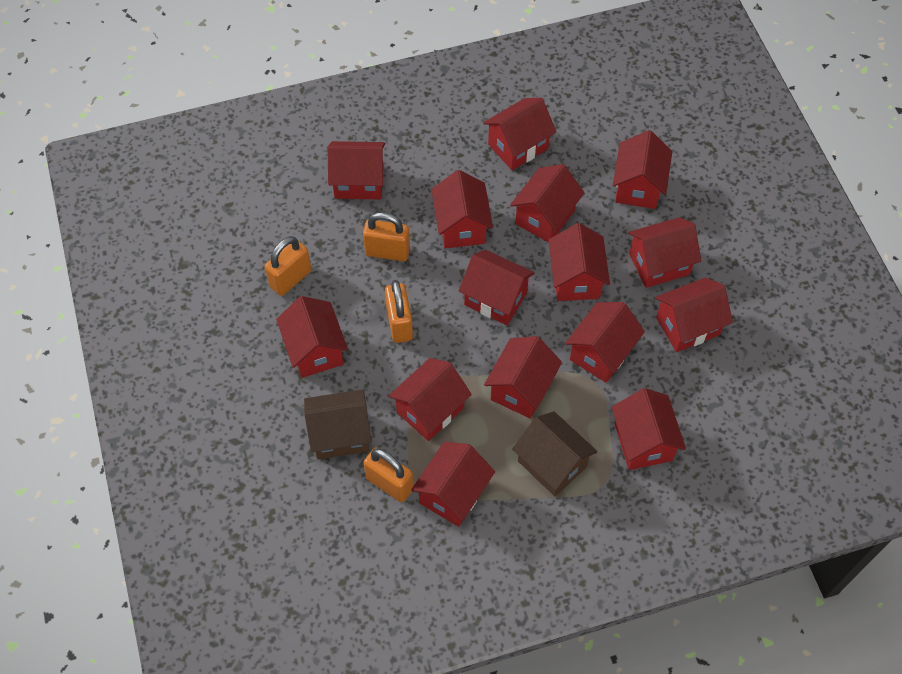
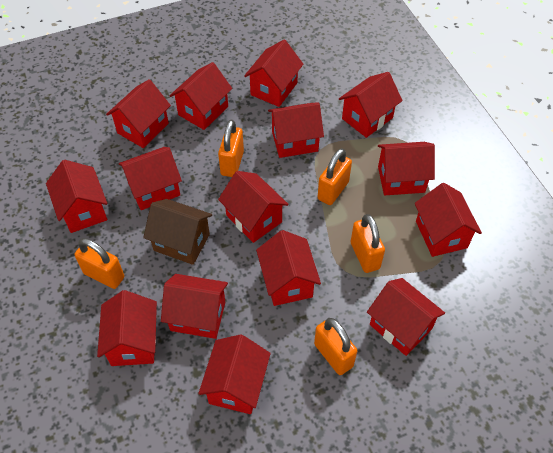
brown house: [304,389,372,460] [512,411,598,496] = 2 -> [143,199,212,265] = 1
orange padlock: [265,236,311,296] [363,212,410,261] [363,448,414,502] [385,280,413,343] = 4 -> [75,238,124,289] [218,120,244,177] [314,318,357,375] [318,148,352,205] [351,214,385,273] = 5

